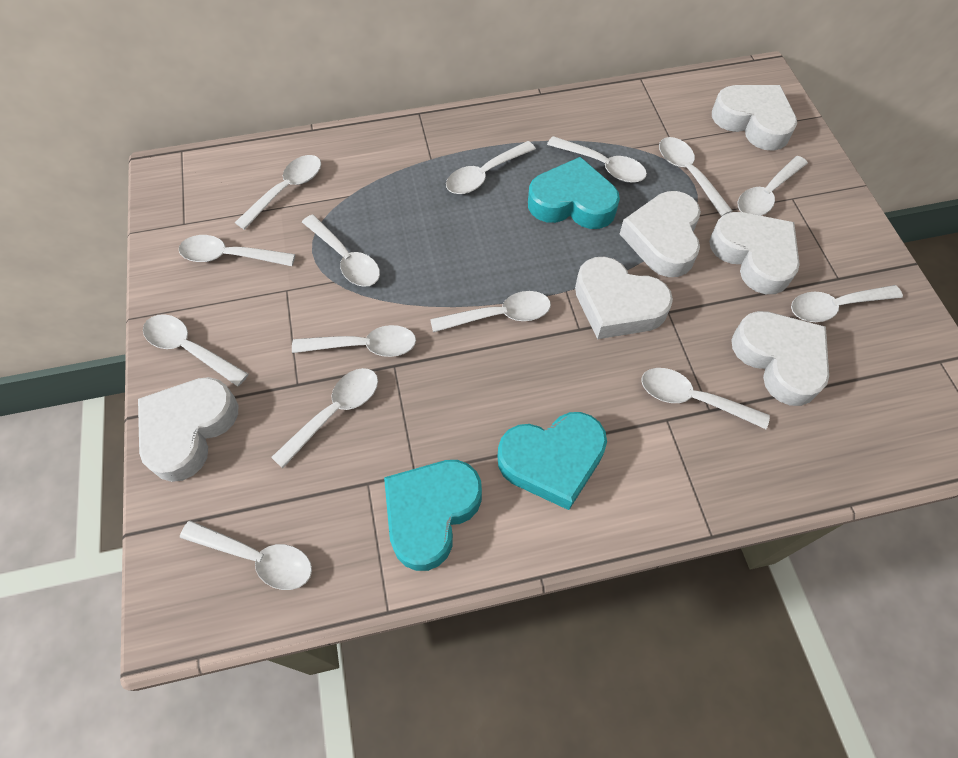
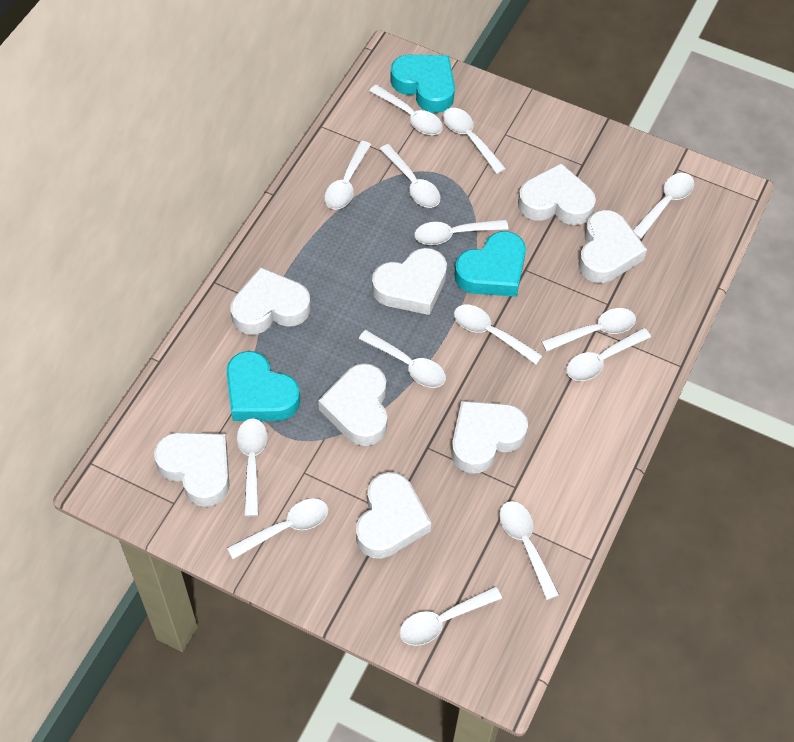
white heart: [138,377,238,482] [575,256,673,339] [620,191,701,277] [709,212,800,294] [712,85,797,151] [731,311,829,406] = 6 -> [154,432,230,507] [231,267,311,335] [318,363,387,446] [356,472,431,559] [372,248,447,315] [451,401,528,473] [518,163,596,225] [578,210,647,283] = 8

